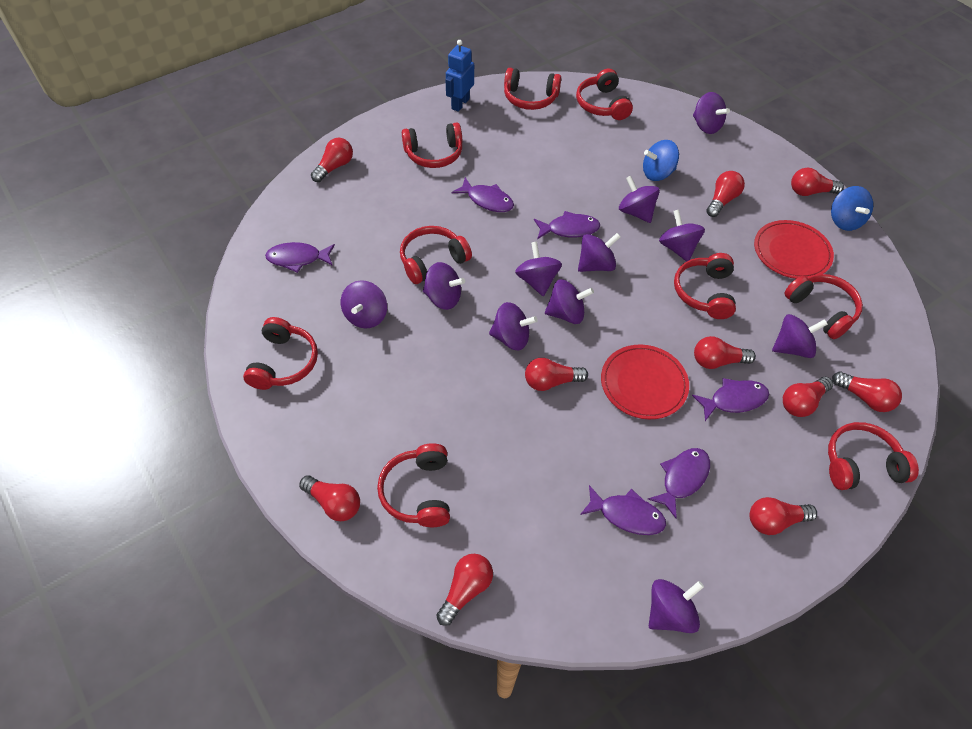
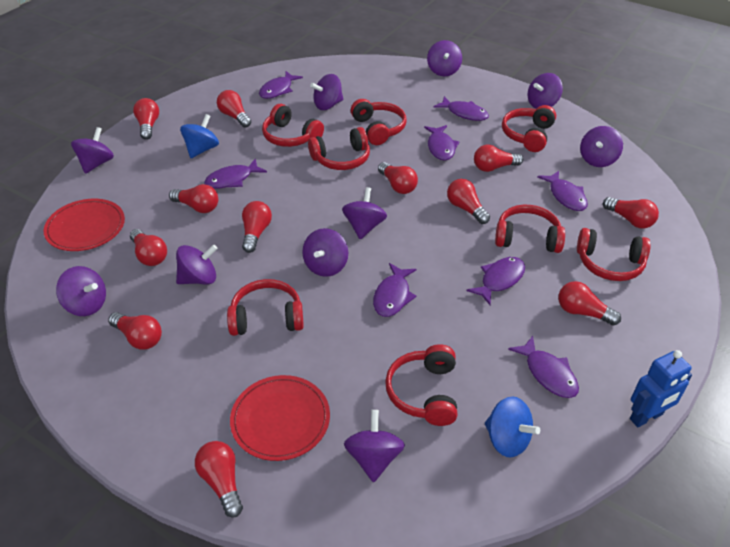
purple fish: [265,242,335,273] [452,177,514,212] [534,211,600,239] [580,485,666,535] [648,448,710,518] [692,378,769,421] = 6 -> [204,158,267,189] [259,71,303,99] [373,263,417,317] [424,125,459,160] [433,96,489,121] [466,257,525,305] [508,336,579,398] [538,171,588,211] = 8
purple spinning top: [341,280,387,328] [423,262,465,310] [489,302,538,350] [515,242,562,296] [545,279,594,324] [578,233,621,272] [619,176,660,223] [649,579,704,633] [659,209,705,261] [693,92,730,134] [772,314,828,358] = 11 -> [56,266,106,316] [71,127,114,174] [176,244,218,284] [302,228,348,277] [310,74,343,110] [342,187,387,239] [344,410,405,482] [427,40,462,76] [528,73,563,109] [580,126,623,167] = 10
red headphones: [243,317,318,390] [377,443,450,527] [400,226,472,284] [402,122,462,168] [504,68,561,110] [576,68,633,120] [674,253,736,319] [784,274,863,339] [828,422,919,490] = 9 -> [227,279,304,336] [262,104,324,147] [308,127,370,170] [351,99,406,145] [385,344,457,426] [495,205,565,253] [502,105,556,152] [577,228,651,281] = 8
red light bulb: [299,475,360,521] [311,138,353,182] [436,554,493,626] [525,358,588,391] [694,336,756,369] [707,171,745,217] [750,497,817,535] [783,377,833,417] [791,168,844,196] [832,371,902,412] = 10 -> [108,312,162,350] [130,229,167,266] [133,98,159,140] [169,184,218,213] [195,441,243,517] [217,90,251,128] [242,201,272,253] [378,162,418,194] [447,179,490,224] [474,145,523,172] [558,281,621,326] [603,197,659,228] = 12

